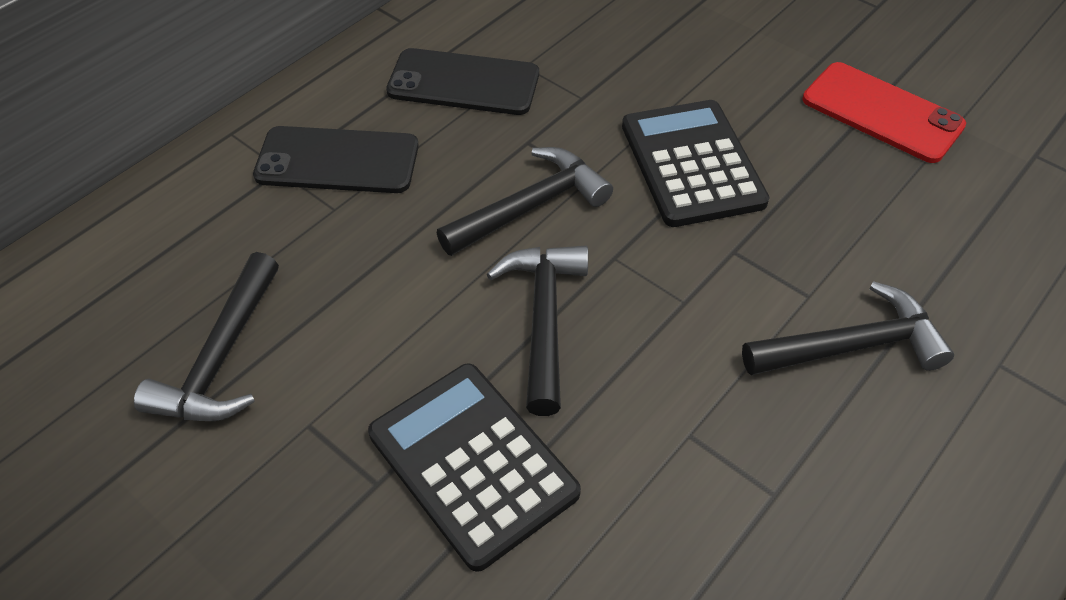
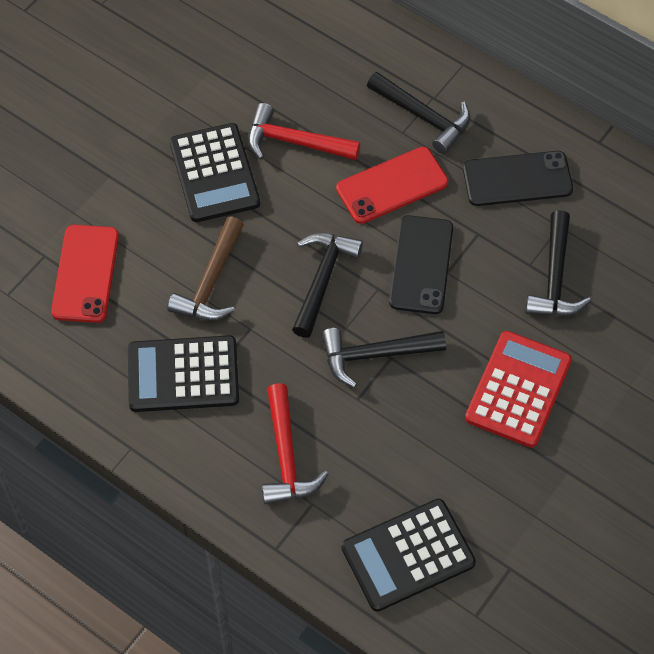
black calculator: [368,363,581,572] [622,100,769,227] = 2 -> [128,335,239,412] [170,123,260,222] [341,499,476,612] = 3
brown hammer: none = 0 -> [167,216,244,320] = 1
red calculator: none = 0 -> [465,331,572,448] = 1
red hammer: none = 0 -> [248,103,360,160] [262,383,328,504] = 2
red phone: [802,62,966,163] = 1 -> [51,225,119,323] [336,147,448,224] = 2

